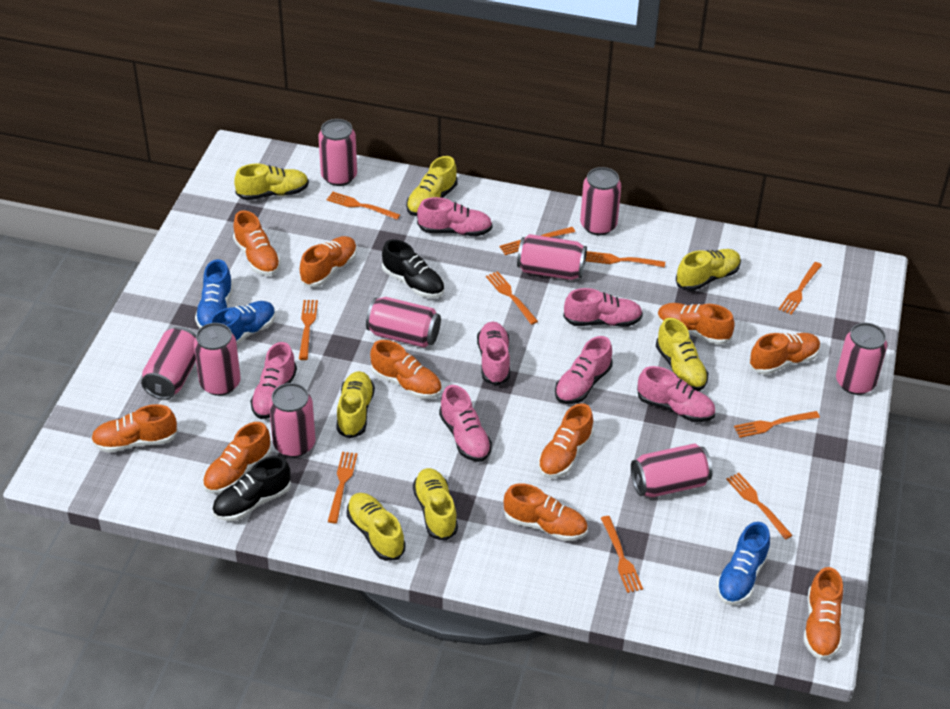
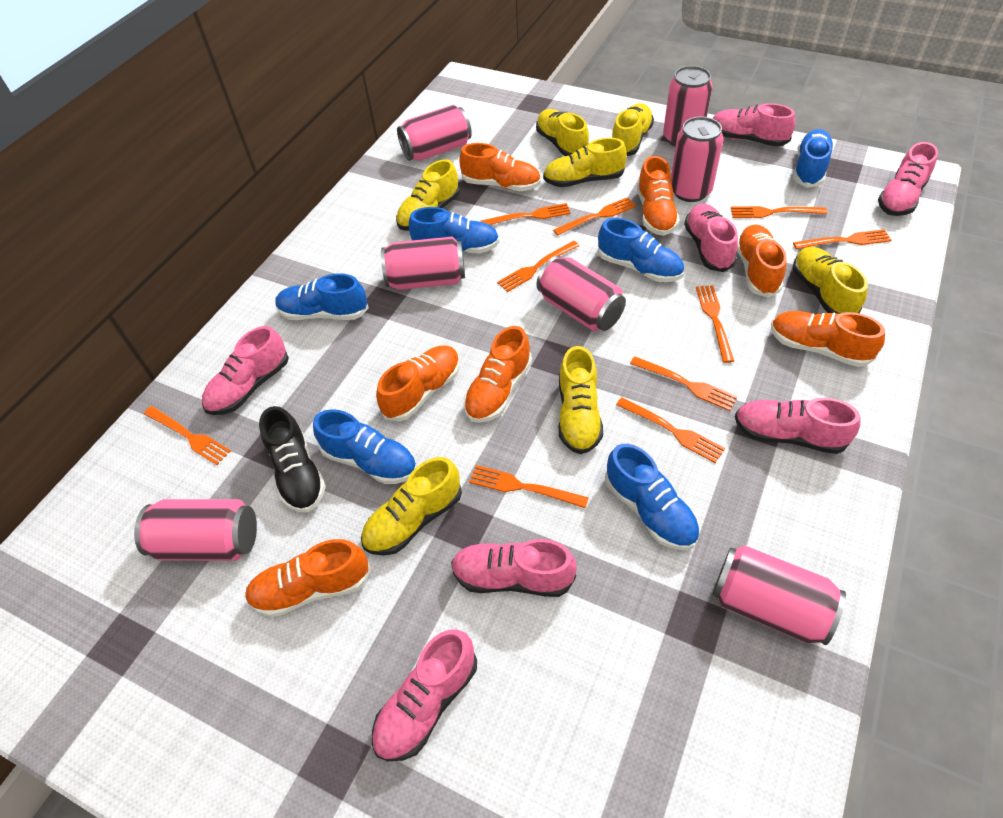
black shoe: [212,456,291,521] [382,239,444,298] = 2 -> [259,406,326,513] = 1
blue shoe: [195,259,233,328] [209,301,276,344] [716,522,770,605] = 3 -> [275,273,369,320] [313,409,417,484] [408,207,499,253] [598,218,684,282] [605,444,700,551] [793,129,834,187] = 6
orange shoe: [91,404,178,453] [203,422,272,494] [233,210,281,276] [299,236,357,287] [370,340,442,399] [504,483,588,541] [538,403,594,478] [657,303,735,345] [749,333,821,375] [804,567,843,660] = 10 -> [245,539,371,618] [376,345,460,422] [459,143,541,191] [464,326,532,423] [637,156,680,236] [737,225,787,297] [771,311,885,367] = 7
pink can: [141,327,196,400] [194,323,241,396] [269,383,315,457] [319,119,357,186] [366,297,441,348] [517,234,587,280] [580,167,621,235] [631,443,713,497] [836,323,887,395] = 9 -> [134,499,257,561] [381,237,465,290] [397,105,472,161] [536,256,626,331] [663,66,713,147] [671,116,724,202] [713,545,846,645] = 7

